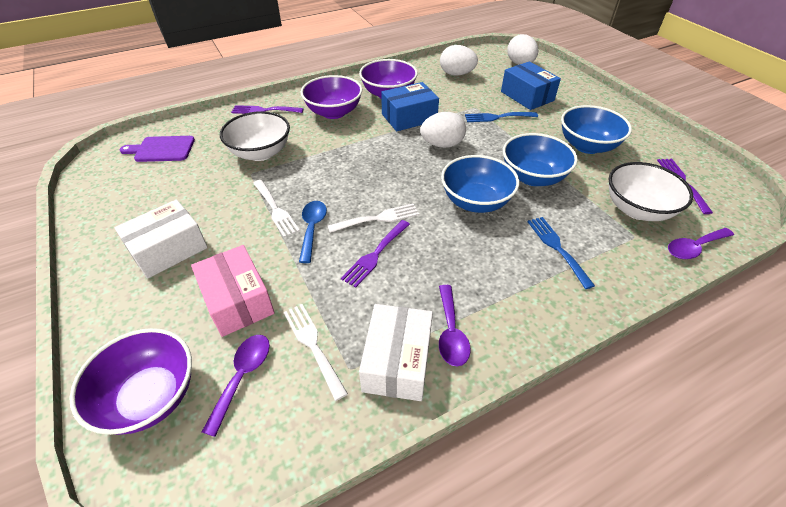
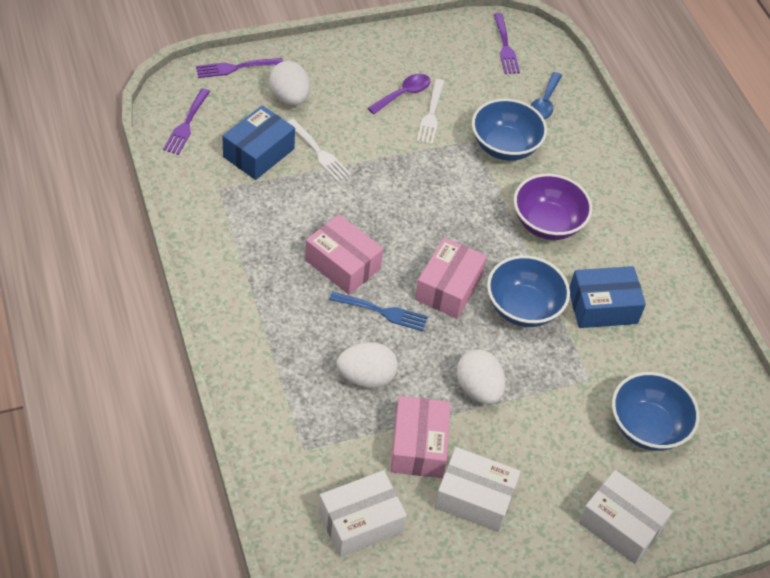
blue fork: [465,112,538,122] [527,217,595,289] = 2 -> [329,292,428,331] = 1
pink box: [191,245,275,337] = 1 -> [305,214,383,295] [390,396,451,478] [415,237,487,319] = 3
purple bowl: [69,328,192,435] [301,75,362,119] [359,59,418,99] = 3 -> [514,174,592,240] = 1
purple cutting board: [120,136,195,162] = 1 -> none = 0
purple spoon: [202,335,270,437] [439,285,471,367] [668,228,734,259] = 3 -> [368,74,431,114] = 1
white bowl: [220,111,290,161] [609,162,693,221] = 2 -> none = 0
white box: [114,199,208,279] [359,304,433,401] = 2 -> [318,470,407,557] [434,447,521,532] [579,470,673,564] = 3
white fork: [253,180,300,237] [284,304,348,401] [328,203,419,233] = 3 -> [288,119,351,182] [416,79,445,145] = 2

